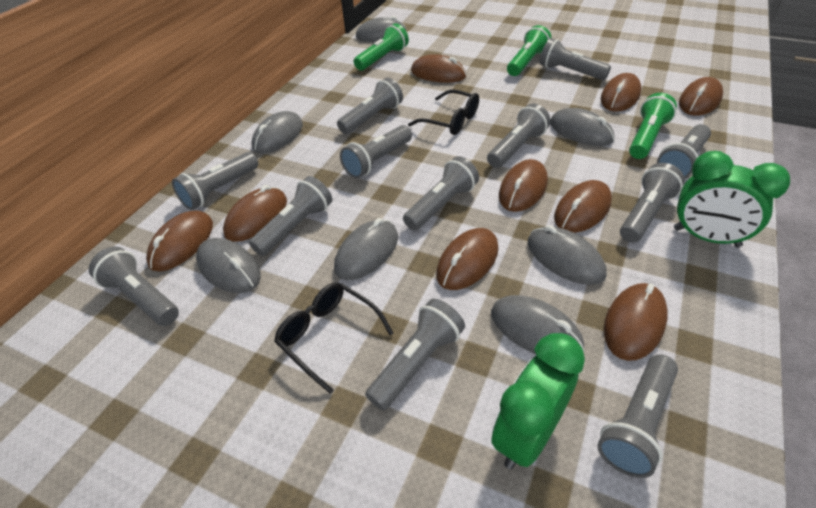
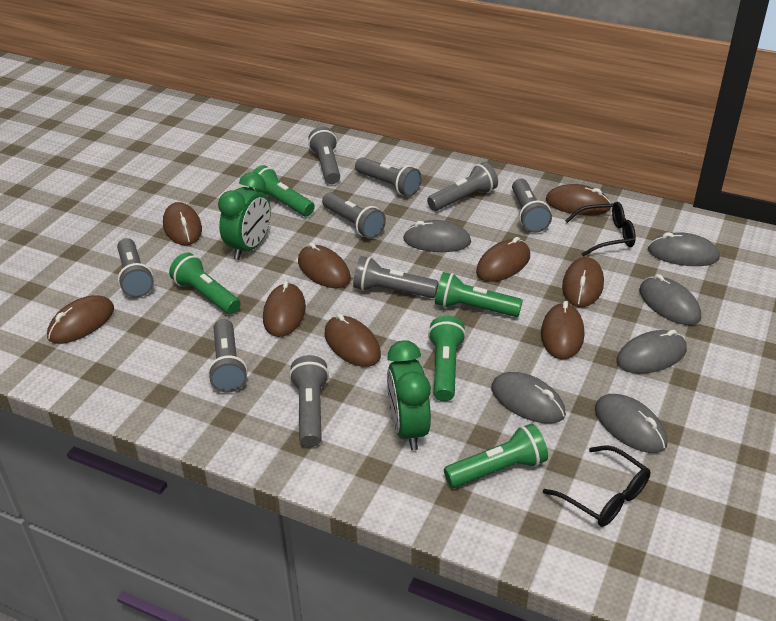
green flashlight: [354,23,409,70] [507,25,552,76] [629,93,677,159] = 3 -> [169,252,241,315] [249,165,315,216] [428,316,466,401] [435,272,523,317] [444,424,548,488] = 5
grey flashlight: [89,247,179,326] [172,152,258,210] [249,176,332,256] [337,78,403,134] [340,125,412,178] [365,299,465,411] [403,156,479,231] [487,104,551,168] [539,38,611,80] [597,354,678,478] [620,163,685,243] [657,124,711,178] = 12 -> [117,238,154,297] [208,319,248,393] [289,355,329,447] [308,127,340,184] [322,192,386,239] [353,256,439,298] [355,157,421,196] [427,162,498,211] [512,179,552,233] = 9
grey mouse: [196,238,261,293] [251,111,303,154] [334,218,398,280] [356,16,406,42] [491,295,584,354] [528,225,607,285] [550,108,615,146] = 7 -> [403,220,471,252] [491,372,566,424] [595,394,668,453] [617,330,687,373] [639,274,701,325] [648,232,720,266] = 6

